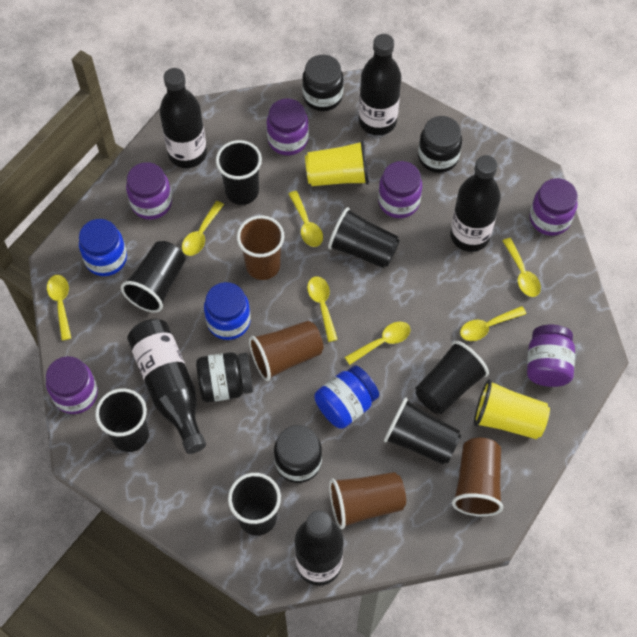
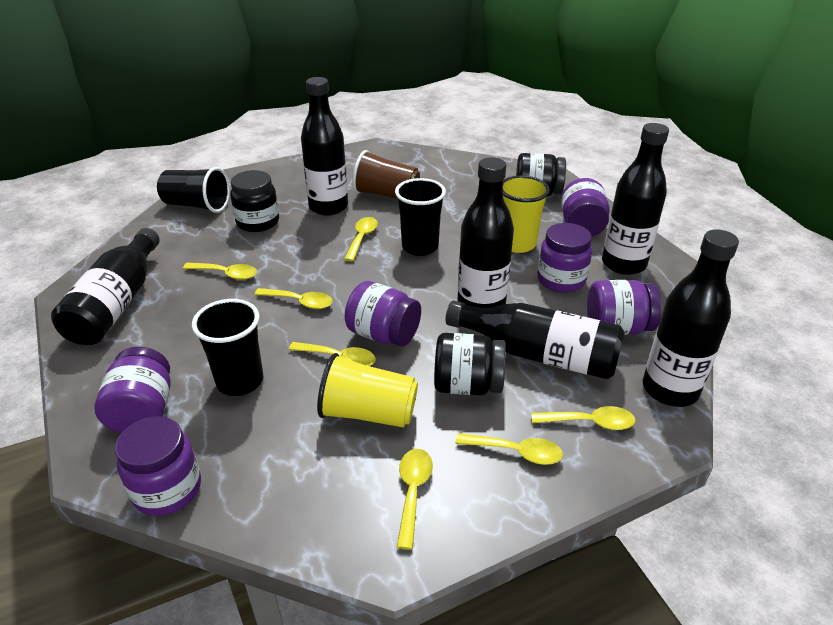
black bottle: [127,319,206,454] [159,68,207,168] [295,510,344,586] [359,34,402,136] [450,155,501,252] = 5 -> [51,228,160,345] [301,77,348,216] [446,300,625,379] [457,157,514,308] [602,123,669,275] [643,229,739,407] = 6
black cup: [95,388,149,452] [121,241,185,313] [216,140,262,205] [228,473,281,536] [328,207,400,268] [384,398,461,465] [415,341,489,414] = 7 -> [157,167,230,213] [192,299,263,396] [395,178,446,256] = 3
black jar: [196,352,253,402] [274,425,322,483] [302,55,344,111] [418,116,462,173] = 4 -> [230,170,279,232] [434,333,506,395] [516,153,566,196] = 3
blue jar: [79,219,127,276] [204,282,251,340] [314,365,379,429] = 3 -> none = 0
brown cup: [237,215,284,280] [249,321,323,381] [329,472,406,529] [452,438,503,517] = 4 -> [352,150,420,199] = 1

